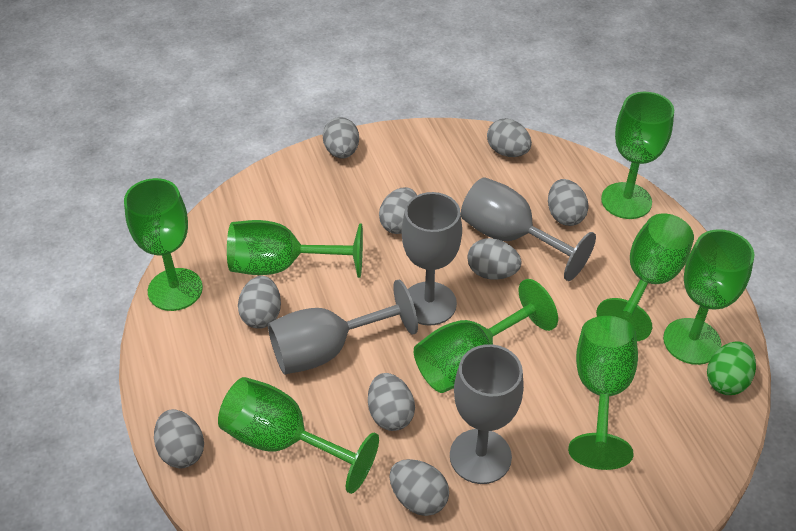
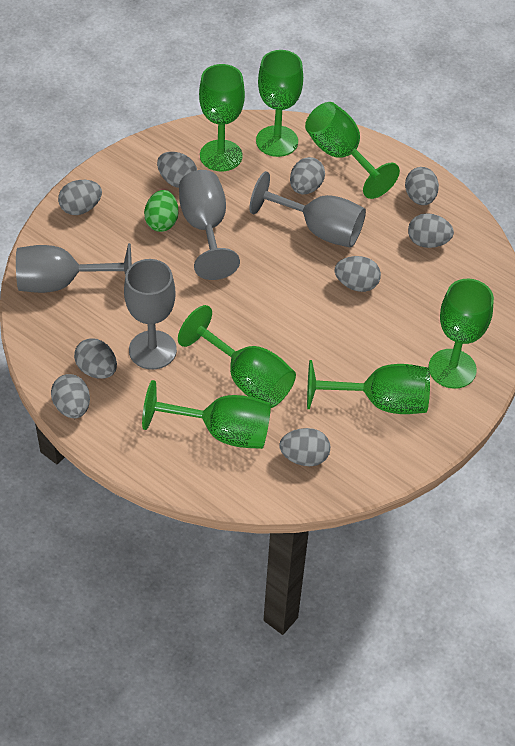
green goblet: [124,178,203,311] [218,377,379,494] [227,220,363,278] [414,279,558,393] [568,316,638,470] [596,213,694,341] [601,92,674,219] [663,229,754,365] = 8 -> [142,380,271,449] [178,305,296,408] [199,64,245,171] [256,50,303,157] [305,102,400,199] [307,360,430,414] [429,279,494,389] = 7

